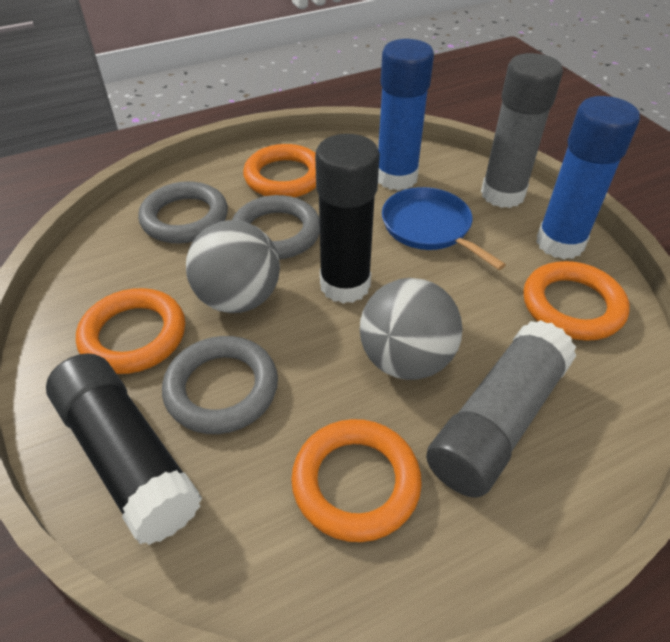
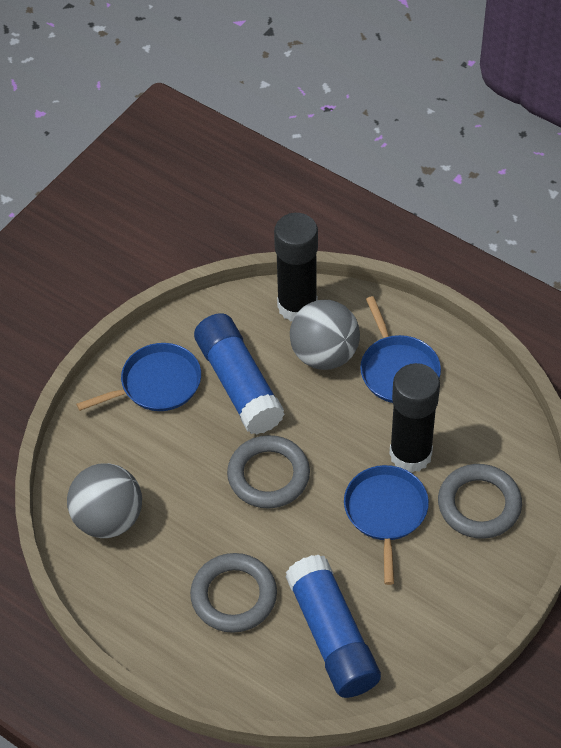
blue pan: [382,187,506,270] = 1 -> [76,343,201,411] [344,465,429,585] [360,296,441,403] = 3
grey glue stick: [426,320,576,498] [481,53,563,208] = 2 -> none = 0
orange ring: [76,288,185,374] [243,144,316,197] [291,419,422,542] [523,261,629,341] = 4 -> none = 0

